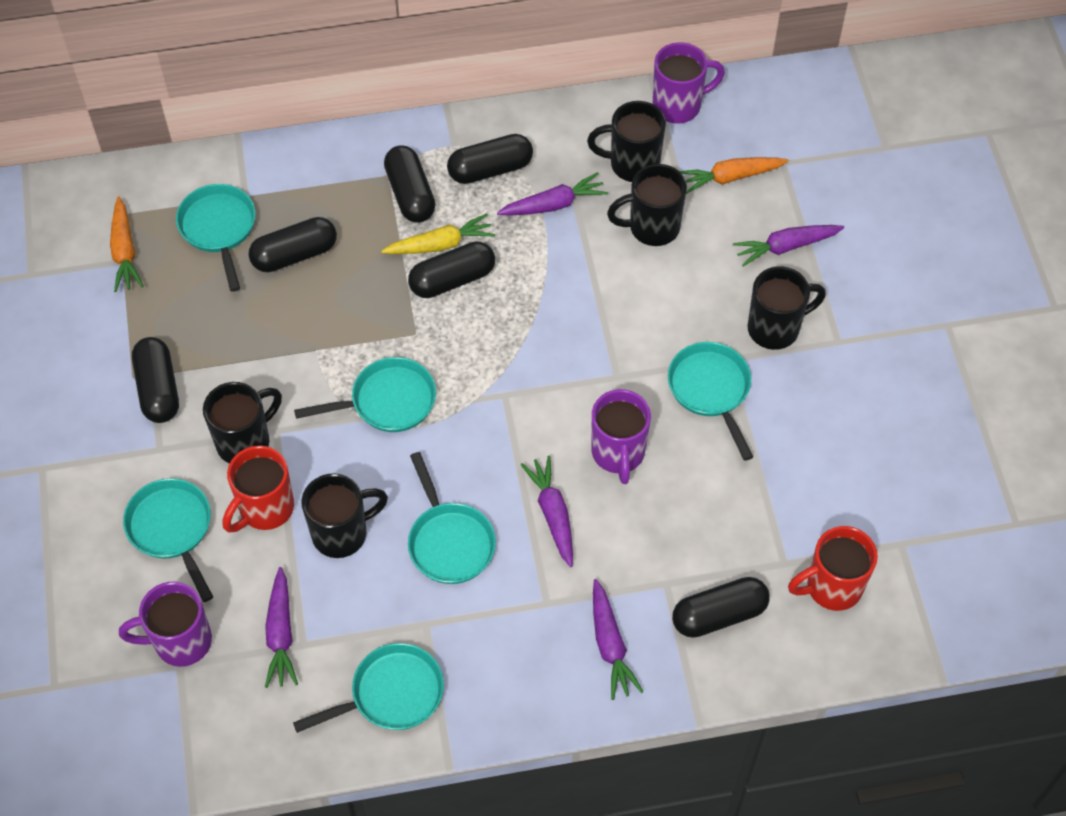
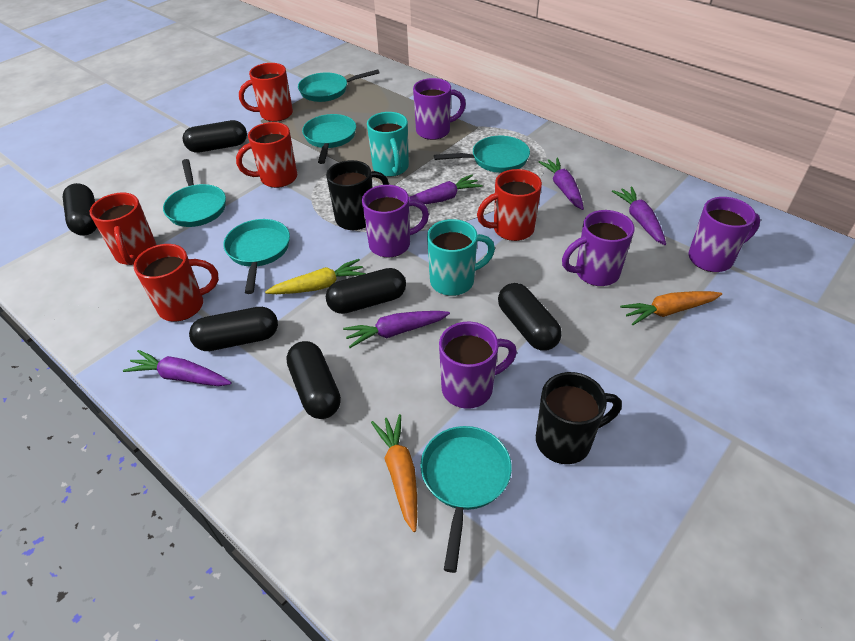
black mug: [203,382,282,464] [301,473,388,558] [587,101,666,182] [607,164,687,246] [747,266,826,350] = 5 -> [326,160,389,230] [536,372,622,464] = 2
purple mug: [119,582,212,667] [592,389,651,484] [653,42,725,124] = 3 -> [362,185,429,258] [413,78,466,140] [439,322,517,409] [562,210,634,286] [688,197,760,272] = 5
red mug: [223,445,294,533] [788,526,878,611] = 2 -> [89,193,157,265] [134,244,219,321] [236,122,297,188] [239,63,293,122] [477,169,542,241] = 5
turquoise mug: none = 0 -> [367,112,409,177] [427,219,495,296] = 2

